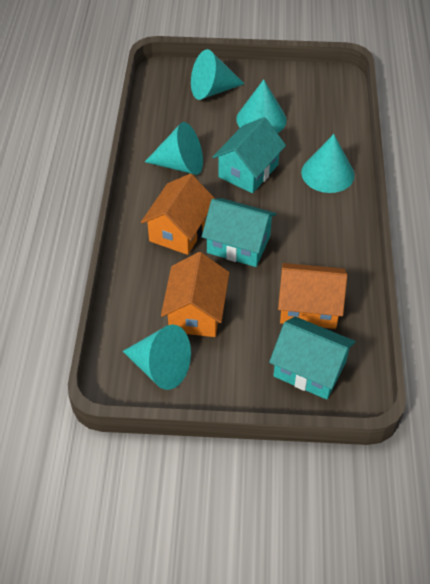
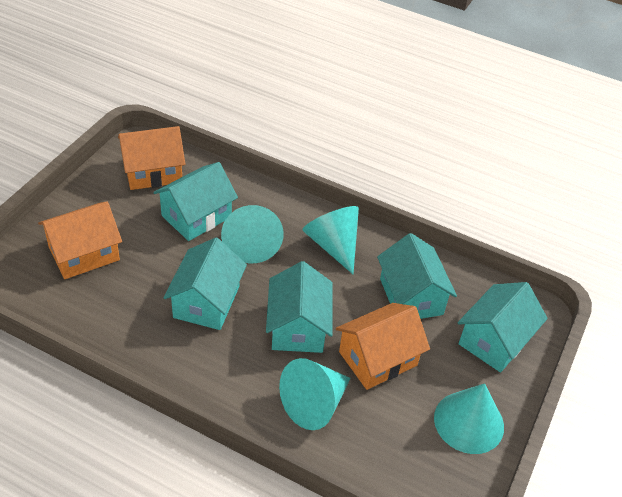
turquoise cone: [123,324,191,390] [145,122,203,175] [191,49,244,100] [236,79,287,133] [301,134,355,193] = 5 -> [221,205,284,263] [279,358,351,430] [302,206,359,274] [434,383,504,454] = 4
turquoise house: [202,198,277,267] [213,117,286,193] [269,317,356,400] = 3 -> [153,162,238,241] [164,237,247,330] [266,261,333,353] [377,233,457,319] [458,282,548,372] = 5

